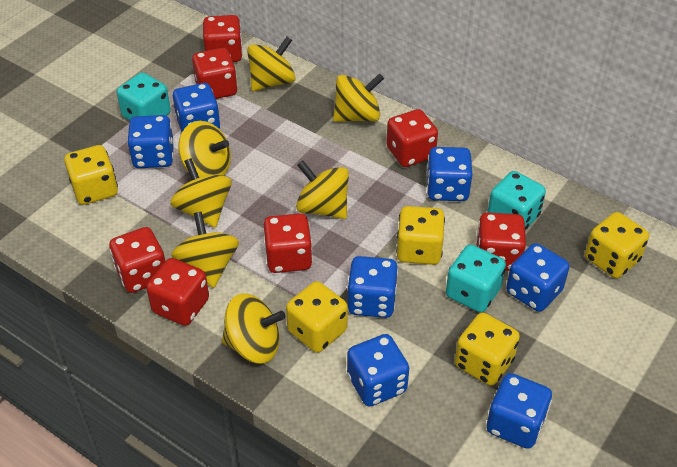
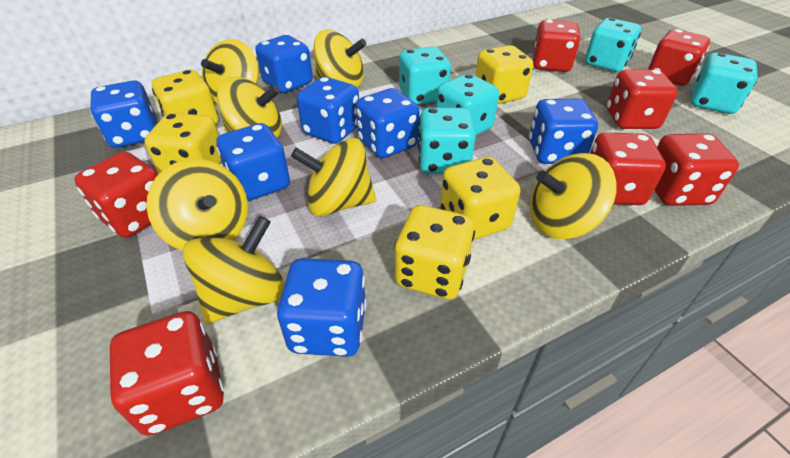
turquoise dice: [117,72,171,121] [446,244,506,312] [488,171,546,230] = 3 -> [399,46,451,105] [418,107,476,174] [436,73,499,136] [585,18,641,72] [691,53,758,114] = 5

